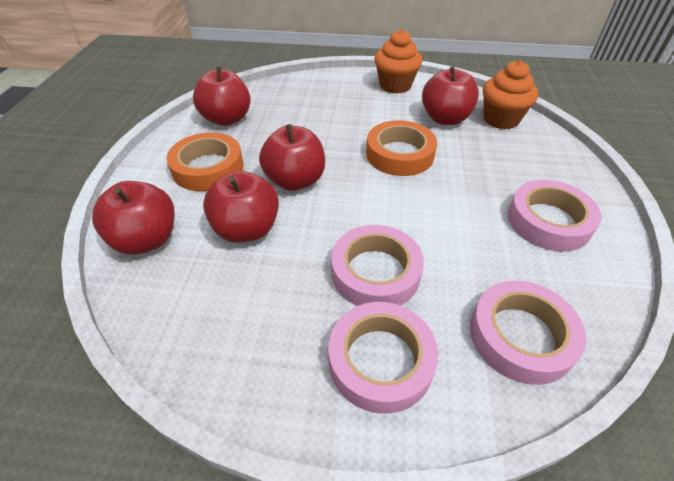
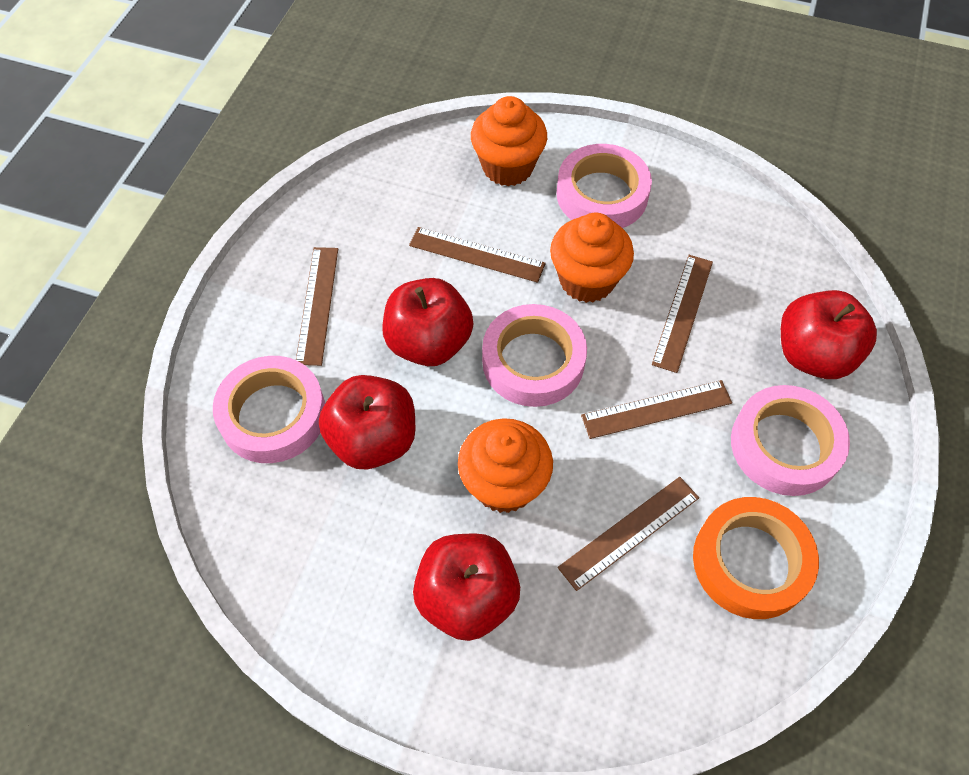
brown ruler: none = 0 -> [296,247,338,366] [409,227,546,283] [558,477,699,591] [581,380,732,439] [652,255,713,373] = 5
orange cupcake: [374,29,422,94] [483,60,538,129] = 2 -> [458,418,553,513] [471,96,547,186] [550,213,634,303] = 3
orange tape: [166,132,243,191] [366,120,437,176] = 2 -> [693,497,819,619] = 1
red apple: [92,181,175,255] [193,66,251,126] [203,170,279,243] [259,124,325,191] [422,66,479,125] = 5 -> [319,375,415,469] [383,278,473,366] [413,533,520,641] [781,290,877,379] = 4

